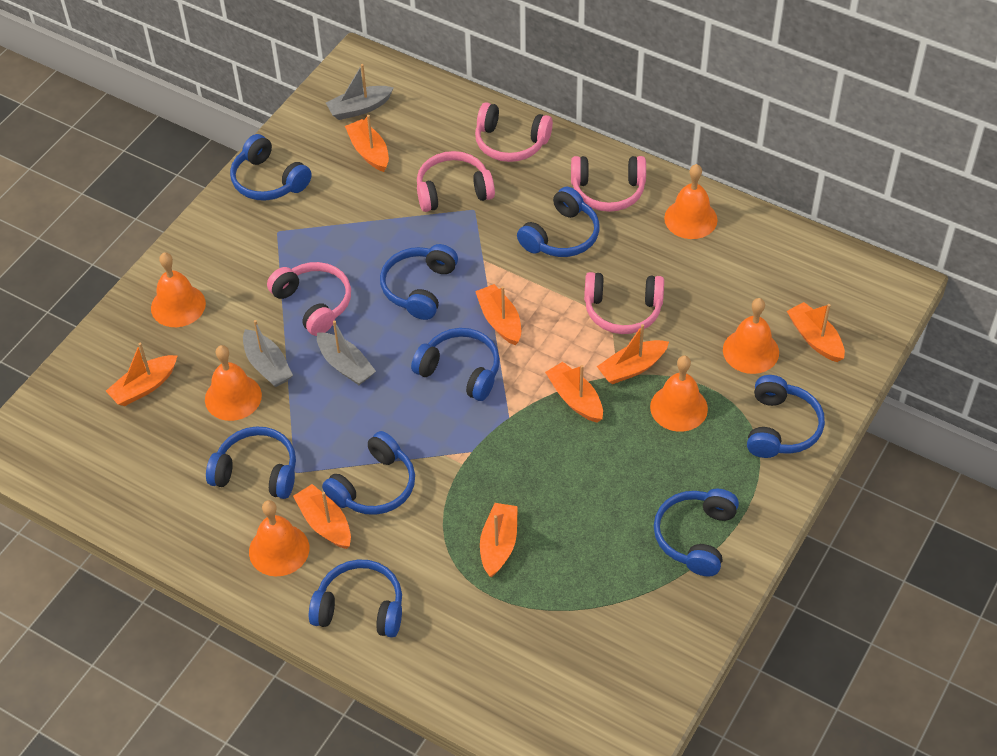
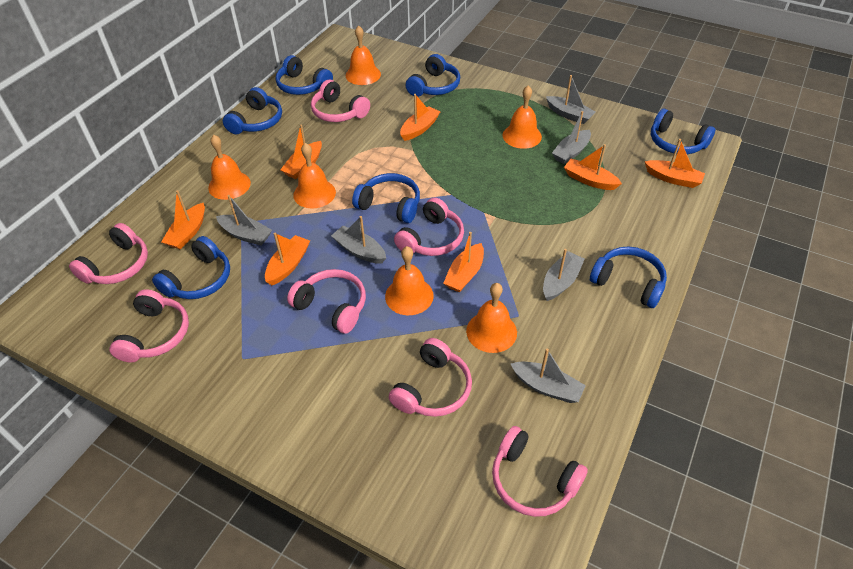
blue headphones: [206,426,296,499] [230,134,312,201] [309,560,402,638] [322,431,415,515] [380,244,458,320] [411,328,500,401] [517,187,600,257] [654,489,739,577] [747,375,825,458] = 9 -> [152,236,230,299] [223,87,282,134] [276,55,333,95] [352,173,420,223] [406,54,460,97] [590,246,667,308] [651,109,715,154] = 7
grey boat: [243,320,293,387] [317,320,376,385] [326,64,394,120] = 3 -> [216,195,272,245] [331,216,386,264] [511,348,586,403] [543,249,585,301] [546,75,596,124] [552,111,591,164] = 6
orange boat: [106,343,178,406] [293,484,351,549] [345,115,389,172] [475,284,521,345] [480,503,518,577] [545,362,603,422] [597,324,669,384] [787,302,845,362] = 8 -> [161,190,205,250] [265,233,310,285] [280,124,322,179] [400,94,440,141] [443,232,484,292] [564,144,622,190] [645,139,705,188] = 7
pink headphones: [267,262,351,336] [417,151,495,212] [475,102,553,162] [571,156,646,212] [584,272,664,334] = 5 -> [69,223,148,284] [110,289,189,362] [287,269,366,334] [311,80,370,122] [389,338,472,417] [394,198,464,256] [492,426,588,517] = 7

